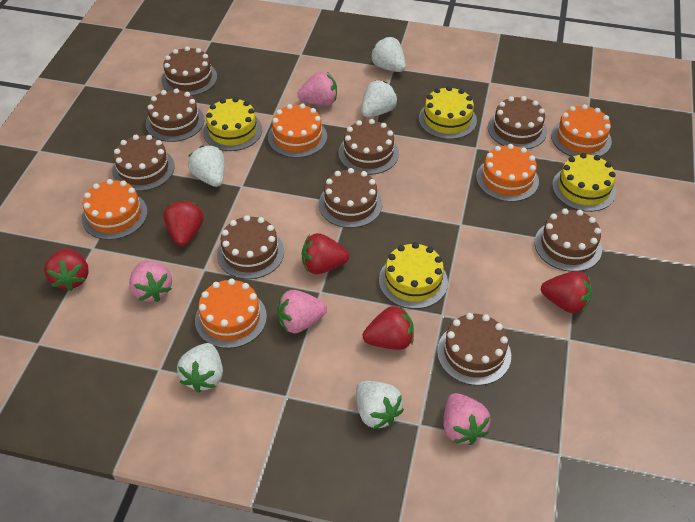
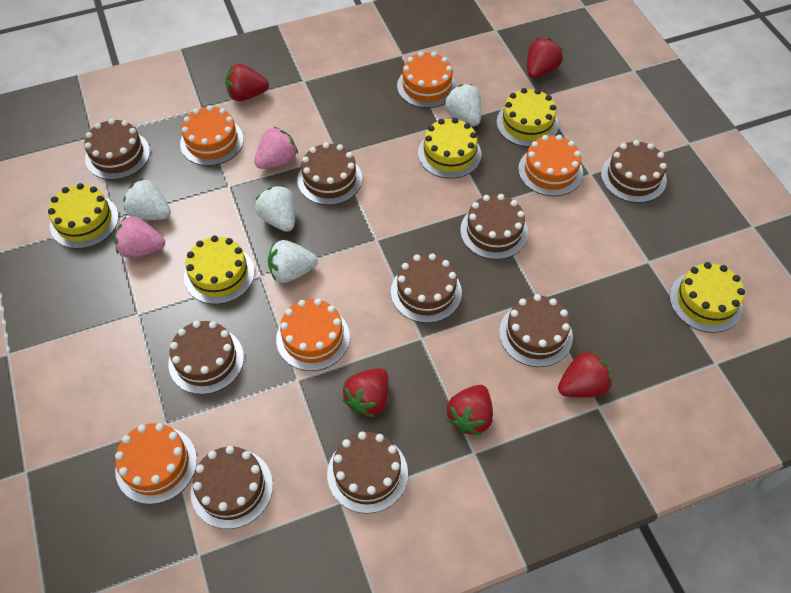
pink strawberry: [129,260,172,302] [277,290,327,333] [297,71,337,106] [443,393,491,445] = 4 -> [114,216,165,258] [254,127,298,169] = 2
white strawberry: [177,343,223,392] [188,145,225,187] [356,381,404,429] [361,80,398,117] [370,37,406,72] = 5 -> [123,179,171,220] [255,185,295,232] [268,240,318,283] [444,84,481,126] = 4
yellow cake: [203,97,262,151] [379,242,448,309] [419,86,477,139] [552,153,616,212] = 4 -> [48,183,119,249] [184,235,255,304] [418,118,482,179] [497,88,559,147] [670,262,745,333] = 5

